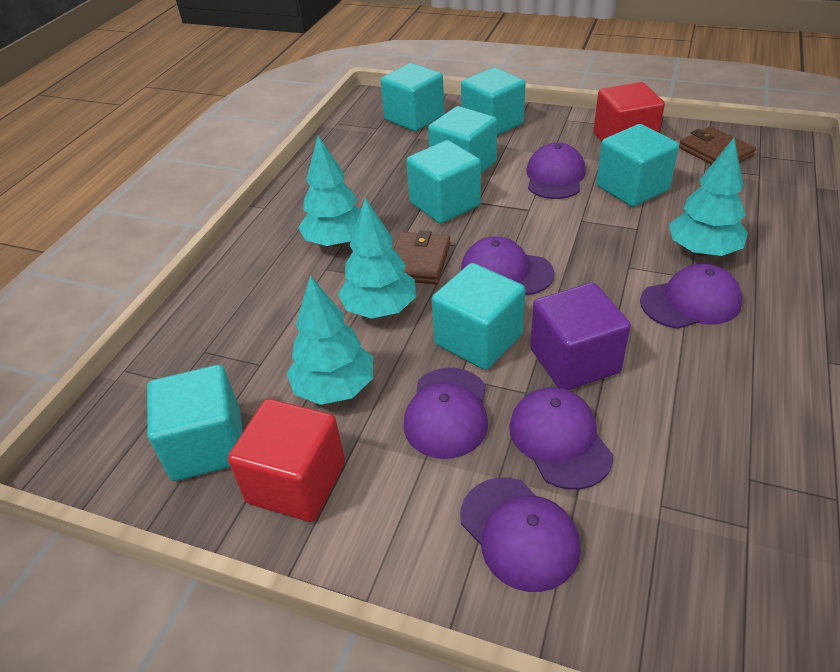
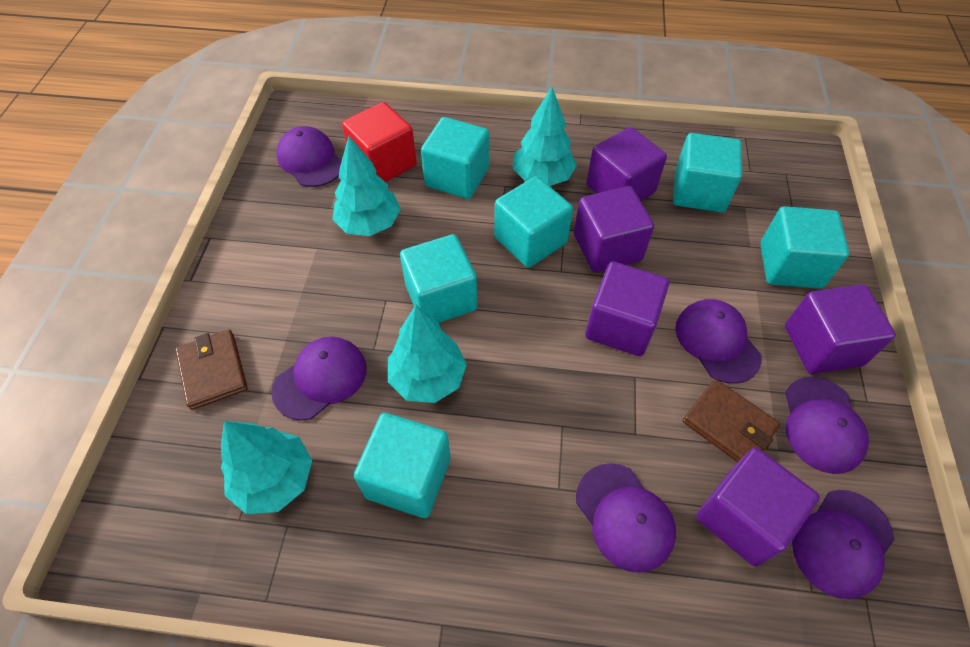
purple cube: [530,282,631,390] = 1 -> [574,186,654,272] [585,261,669,356] [586,127,667,201] [696,448,820,566] [785,284,896,374] = 5
red cube: [228,399,345,522] [594,82,665,142] = 2 -> [342,102,417,182] = 1
turquoise cube: [147,365,243,481] [381,63,444,131] [406,140,481,224] [428,106,497,173] [432,263,525,370] [461,67,526,136] [596,124,679,207] = 7 -> [354,413,451,518] [400,234,477,323] [421,117,489,199] [494,176,573,268] [673,133,742,212] [760,206,849,289] = 6

